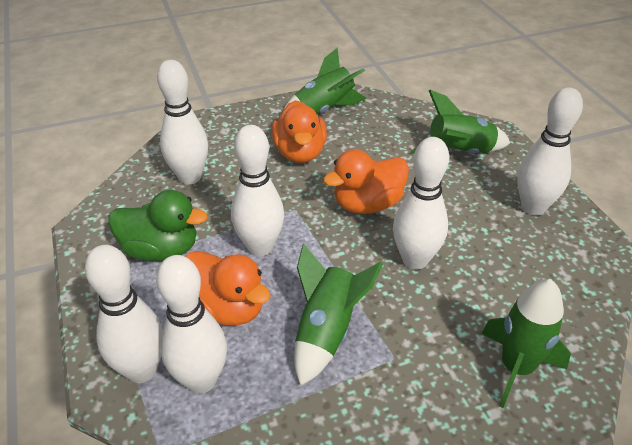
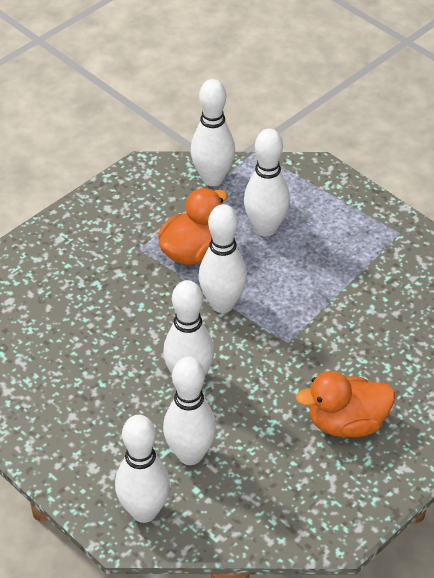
green duck: [108,190,208,261] = 1 -> none = 0
green rocket: [283,47,367,114] [294,243,383,386] [411,90,510,153] [481,279,571,408] = 4 -> none = 0
orange duck: [186,251,271,326] [272,100,327,163] [323,149,409,214] = 3 -> [158,188,227,265] [296,371,395,437] = 2

